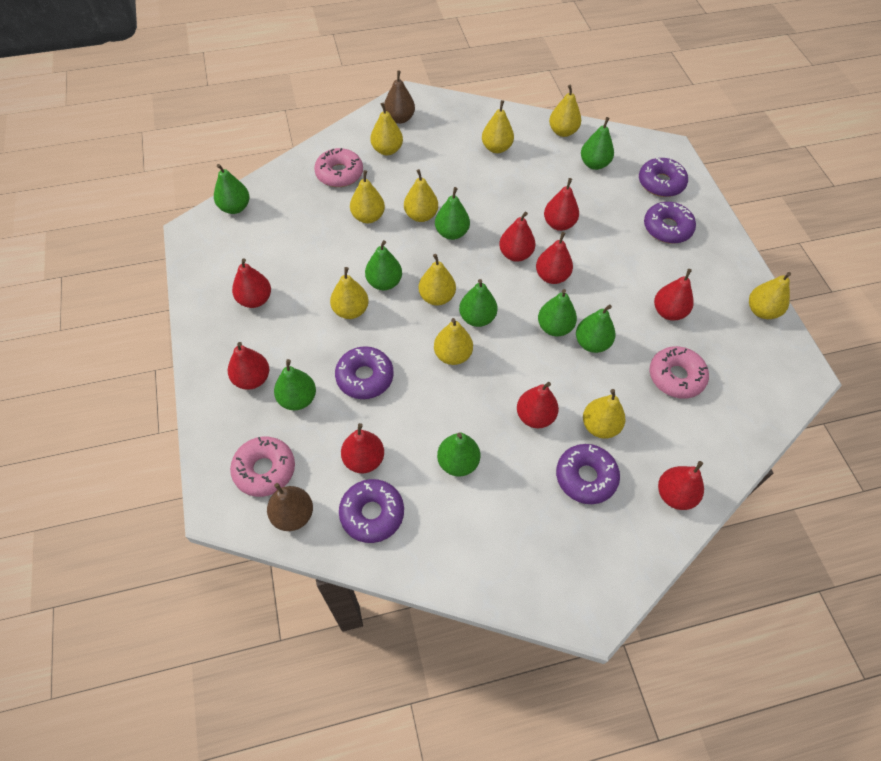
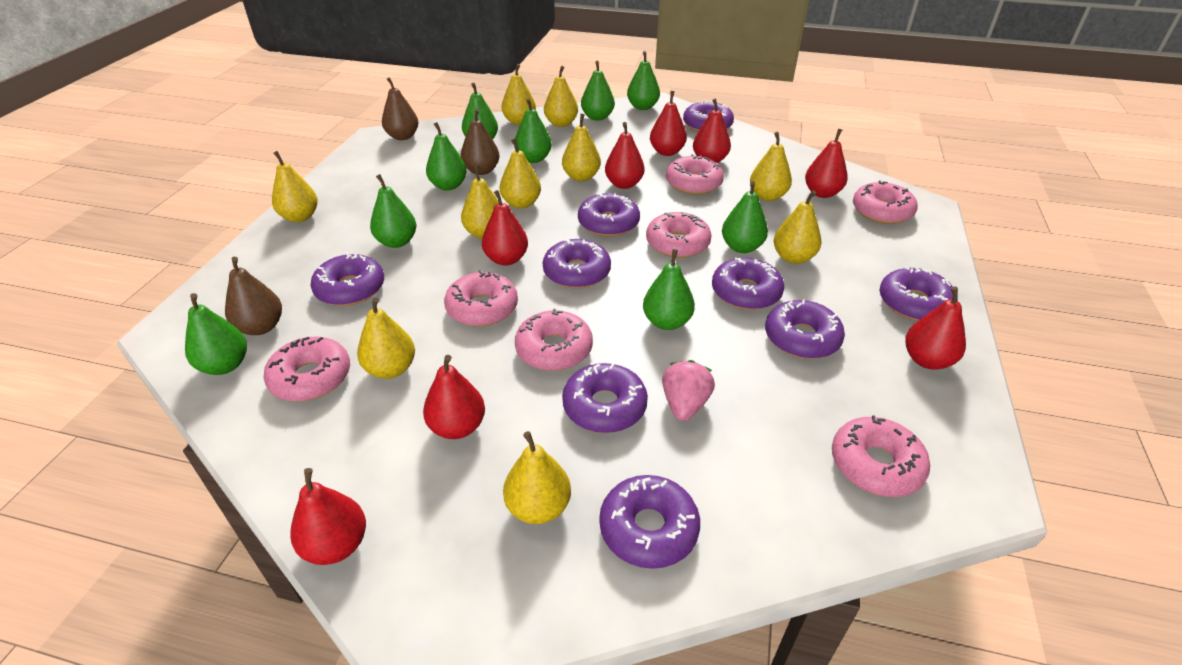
brown pear: [267,483,313,531] [384,70,415,124] = 2 -> [225,257,282,335] [382,77,418,140] [461,109,499,175] = 3
pink donut: [230,437,295,497] [314,148,363,187] [650,346,709,399] = 3 -> [264,337,350,402] [444,270,518,327] [515,309,593,371] [646,212,711,258] [666,154,724,194] [832,415,930,497] [853,180,918,224] = 7
pink strawberry: none = 0 -> [662,360,715,421] = 1
purple donut: [335,346,394,399] [339,479,404,543] [556,444,620,504] [639,158,688,197] [644,202,696,244] = 5 -> [311,252,384,306] [543,239,611,289] [562,363,648,433] [578,193,640,237] [599,475,700,569] [683,101,734,132] [712,258,784,310] [765,299,845,359] [879,266,958,321] = 9
red pear: [228,342,269,390] [232,258,271,308] [341,423,384,473] [499,212,535,262] [517,382,559,428] [536,232,573,284] [544,178,579,231] [654,269,694,321] [658,461,704,510] = 9 -> [290,468,366,565] [423,355,485,439] [482,190,528,266] [605,122,645,189] [650,91,687,156] [693,99,731,163] [805,128,848,198] [905,286,966,370] = 8

